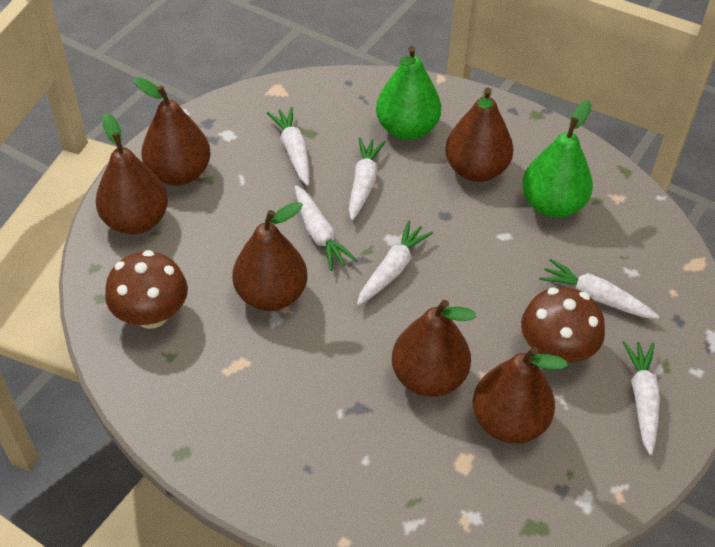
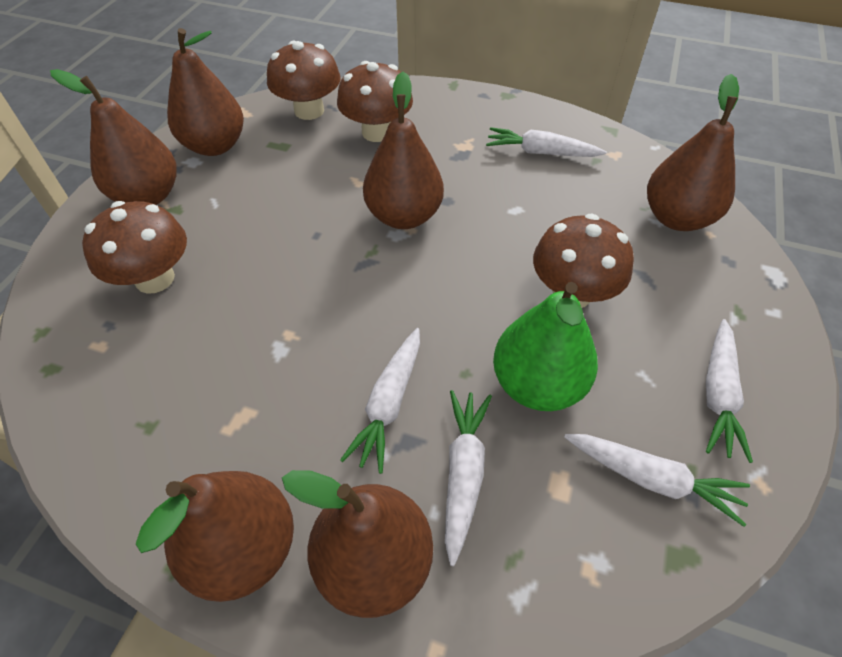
brown mushroom: [105,250,188,329] [521,287,605,363] = 2 -> [82,201,187,294] [267,41,340,120] [337,61,413,142] [533,214,634,308] = 4
green pear: [376,46,441,140] [522,100,593,218] = 2 -> [493,282,598,411] = 1
white carrot: [267,107,309,186] [295,185,357,271] [349,137,386,221] [357,221,433,306] [539,258,659,319] [623,341,660,455] = 6 -> [340,328,420,474] [445,390,492,566] [486,127,607,157] [564,434,750,527] [706,319,753,463] = 5

